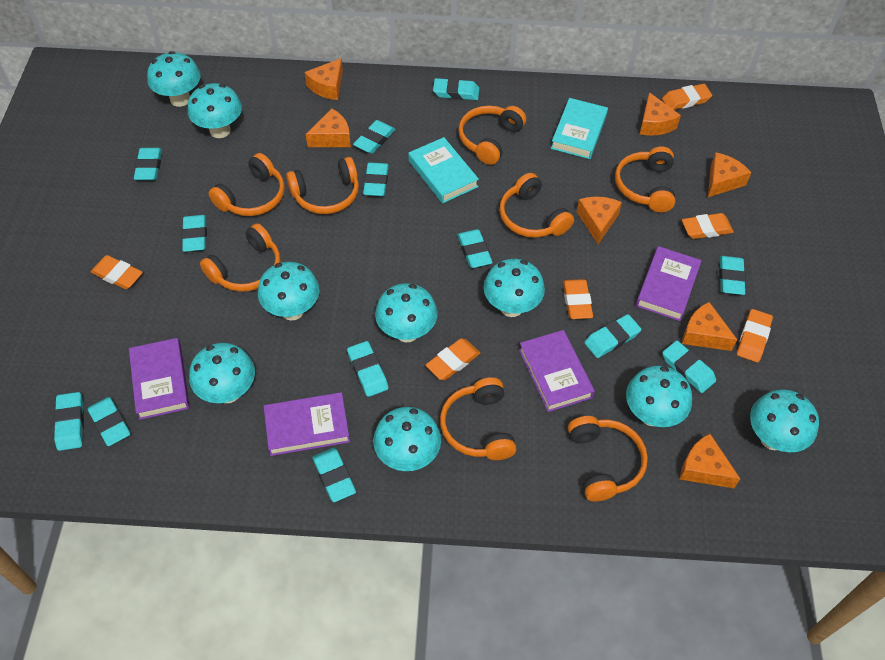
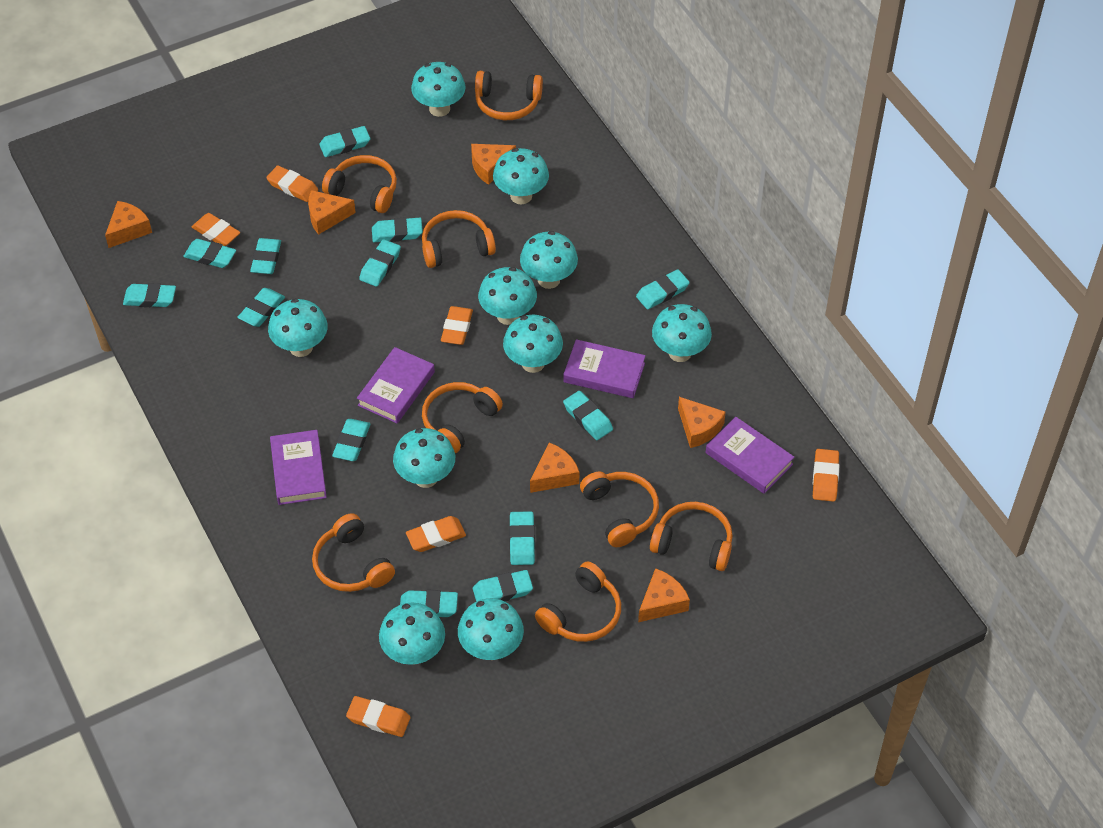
orange cheese: [305,58,343,100] [306,109,351,147] [577,197,622,244] [640,92,681,135] [680,434,740,488] [682,302,737,351] [708,152,751,197] = 7 -> [105,201,152,248] [308,190,356,235] [471,144,516,185] [530,443,579,493] [638,568,690,622] [678,397,726,448] = 6
turquoise book: [408,137,479,203] [551,98,608,159] = 2 -> none = 0
turquoise mushroom: [147,51,201,107] [188,83,242,138] [189,343,255,403] [258,262,320,321] [373,407,441,471] [375,283,438,342] [484,259,545,317] [626,366,692,427] [750,389,819,452] = 9 -> [268,299,328,357] [379,602,445,665] [393,428,455,488] [411,62,466,117] [458,598,524,660] [478,267,537,325] [493,148,549,205] [503,315,563,373] [520,231,578,289] [652,304,712,362] = 10

